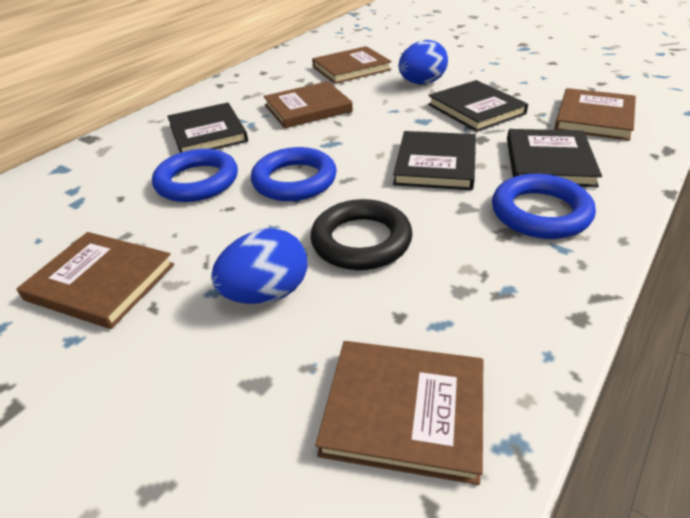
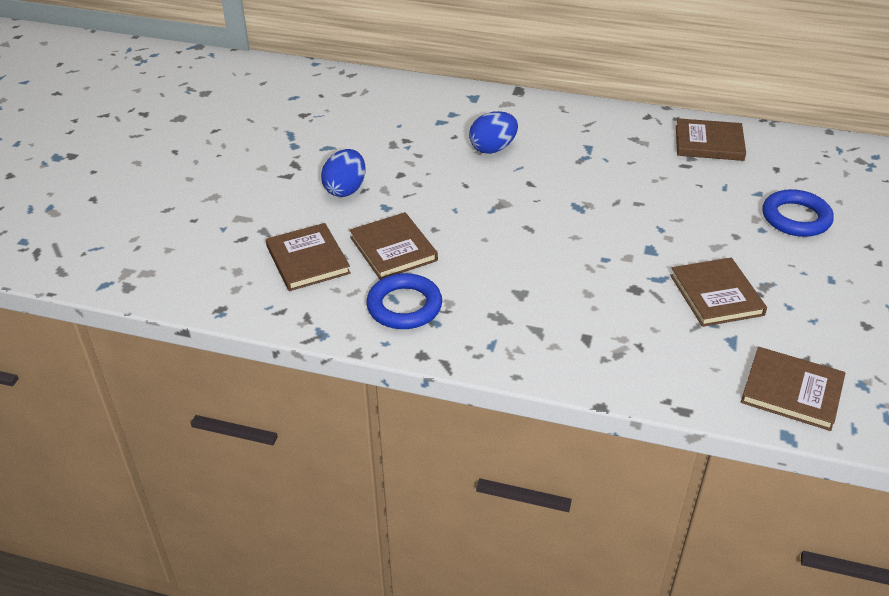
black book: [167,102,248,153] [393,131,476,190] [428,80,528,132] [507,129,602,187] = 4 -> none = 0
black ring: [310,199,413,270] = 1 -> none = 0
blue ring: [152,149,238,202] [251,147,337,201] [492,174,596,239] = 3 -> [366,273,442,329] [762,189,834,237] = 2

